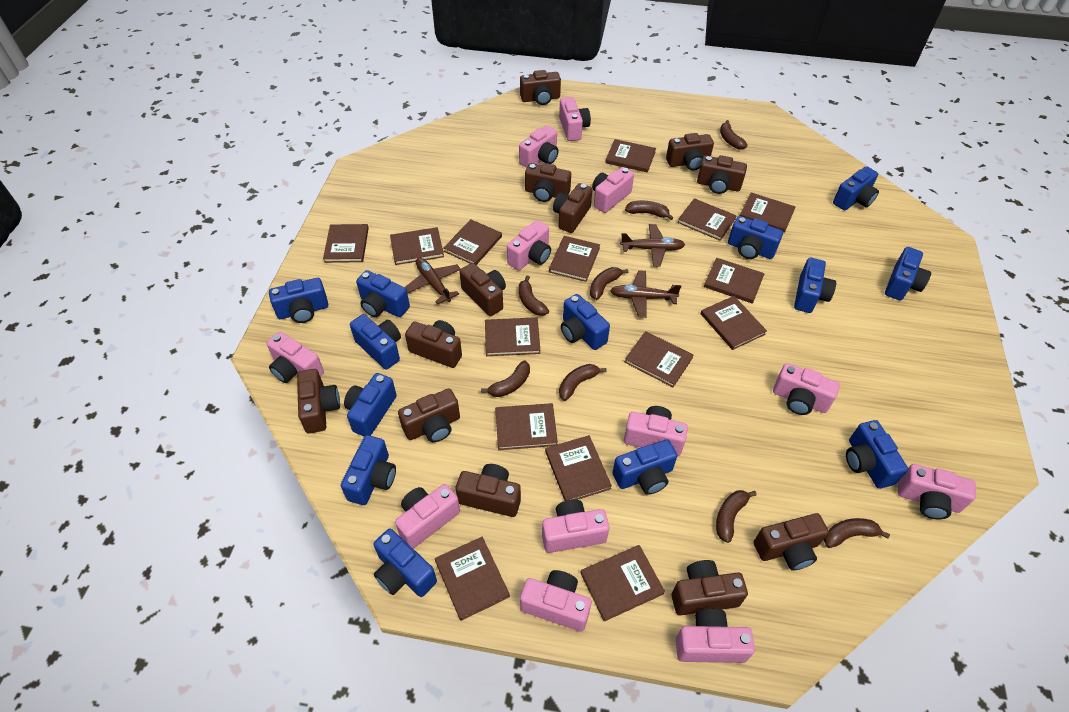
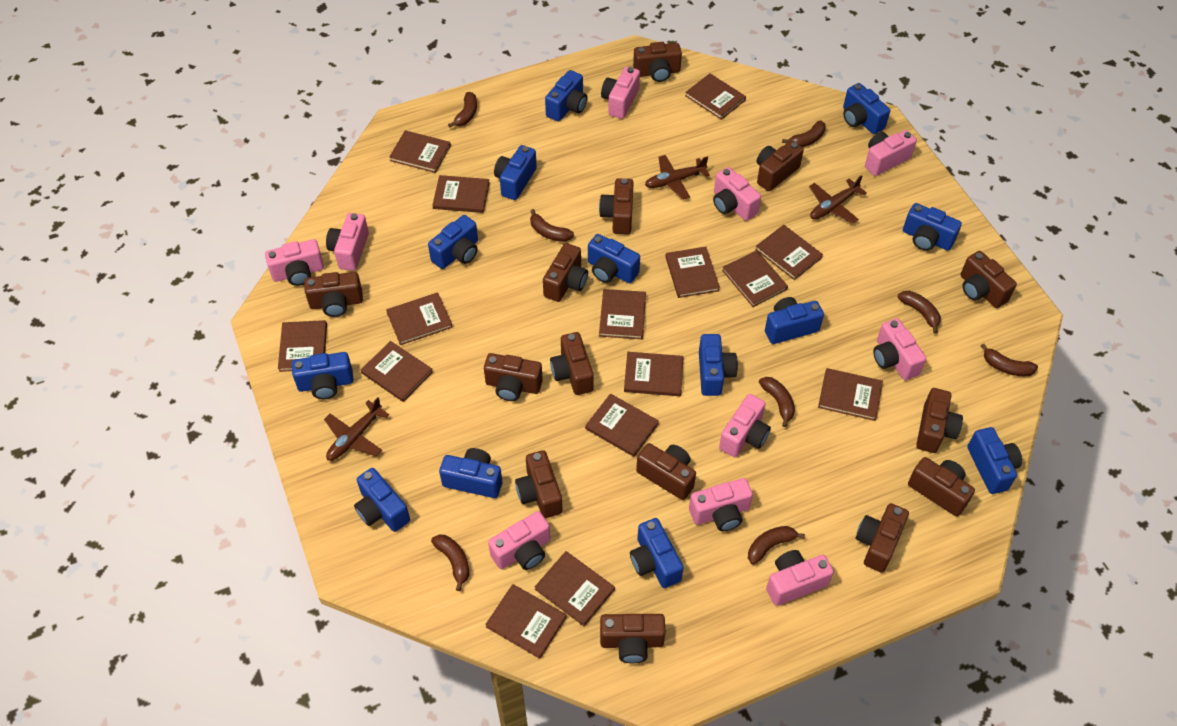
brown camera: [297,369,340,433] [398,389,460,442] [405,320,462,368] [456,464,521,517] [460,263,506,316] [520,70,561,105] [525,163,571,202] [553,183,593,233] [666,133,714,171] [672,560,748,615] [697,155,747,194] [754,513,829,570] = 12 -> [304,272,363,317] [484,353,543,401] [515,450,563,518] [543,243,588,302] [550,332,594,395] [599,178,634,235] [600,614,666,663] [633,42,682,82] [636,443,696,500] [757,141,804,191] [856,503,909,573] [908,457,975,517] [916,388,963,453] [960,251,1017,308] = 14
pink camera: [267,332,324,383] [395,484,460,549] [507,220,551,271] [519,126,558,168] [520,570,591,632] [542,499,609,553] [559,97,591,141] [592,167,634,213] [624,406,688,456] [676,609,755,663] [773,363,840,415] [898,464,976,519] = 12 -> [265,239,324,286] [326,213,369,271] [488,511,550,570] [601,67,640,119] [689,478,753,531] [713,167,761,221] [719,394,771,457] [766,550,834,606] [865,130,917,176] [873,318,926,380] = 10

